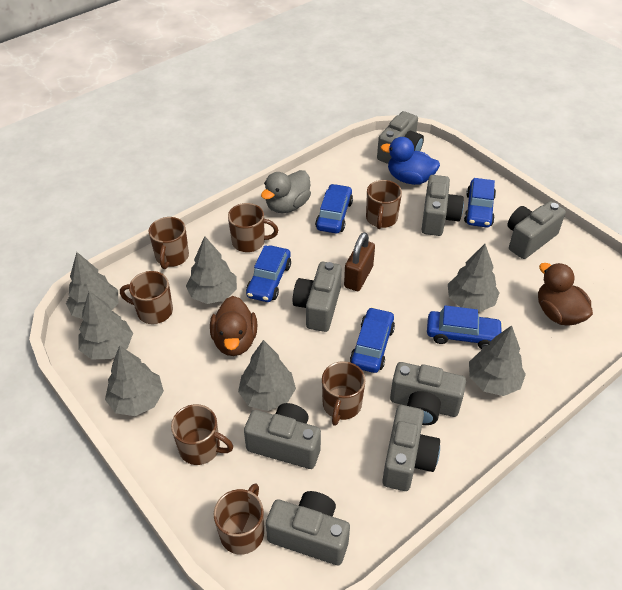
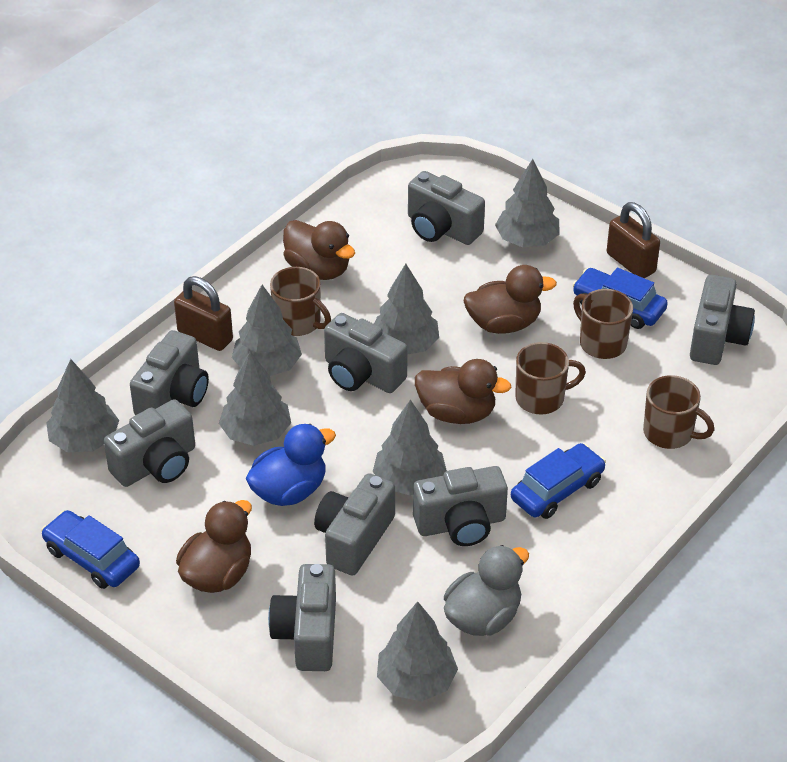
blue car: [246,245,291,302] [315,184,353,233] [350,307,395,373] [427,305,503,349] [464,178,496,227] = 5 -> [41,510,140,589] [511,443,606,519] [573,268,668,329] = 3
brown duck: [210,296,257,356] [538,263,593,326] = 2 -> [176,500,252,593] [283,220,355,280] [415,359,511,424] [464,265,557,334] = 4
brown mug: [120,271,173,324] [149,217,189,269] [171,404,233,465] [214,483,264,555] [228,203,278,252] [322,361,366,426] [366,180,402,229] = 7 -> [270,267,331,336] [515,342,586,414] [573,289,633,359] [643,375,714,449] = 4
brown padlock: [344,232,375,291] = 1 -> [174,276,233,351] [607,202,660,278] = 2

